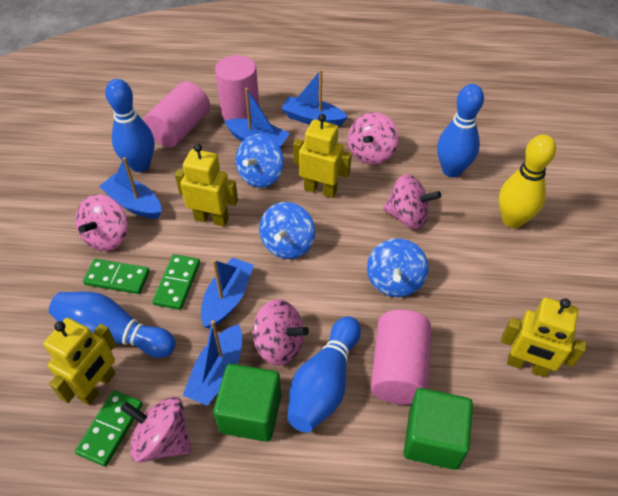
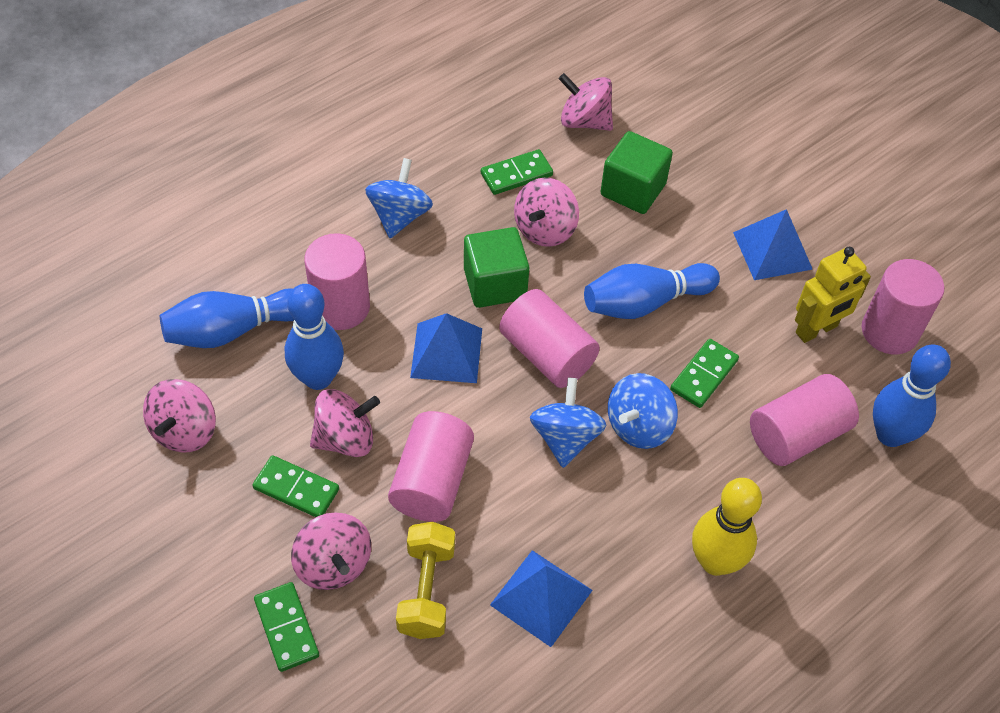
blue boat: [99,157,161,219] [183,320,242,406] [201,257,254,329] [225,88,290,147] [281,69,348,126] = 5 -> none = 0
blue pyramid: none = 0 -> [410,313,482,383] [490,550,593,647] [733,209,813,280] = 3
green domino: [75,390,143,467] [83,259,150,294] [152,254,200,310] = 3 -> [253,455,339,517] [254,582,319,672] [481,149,553,195] [670,339,739,408] = 4
pink cylinder: [144,81,210,147] [215,55,259,120] [371,310,431,405] = 3 -> [304,233,370,330] [388,411,474,522] [499,289,600,388] [750,374,859,466] [862,259,944,355] = 5
yellow dumbbell: none = 0 -> [396,522,455,639] = 1
yellow robot: [43,318,116,405] [175,144,238,227] [293,114,352,198] [501,297,587,378] = 4 -> [795,247,871,343] = 1

